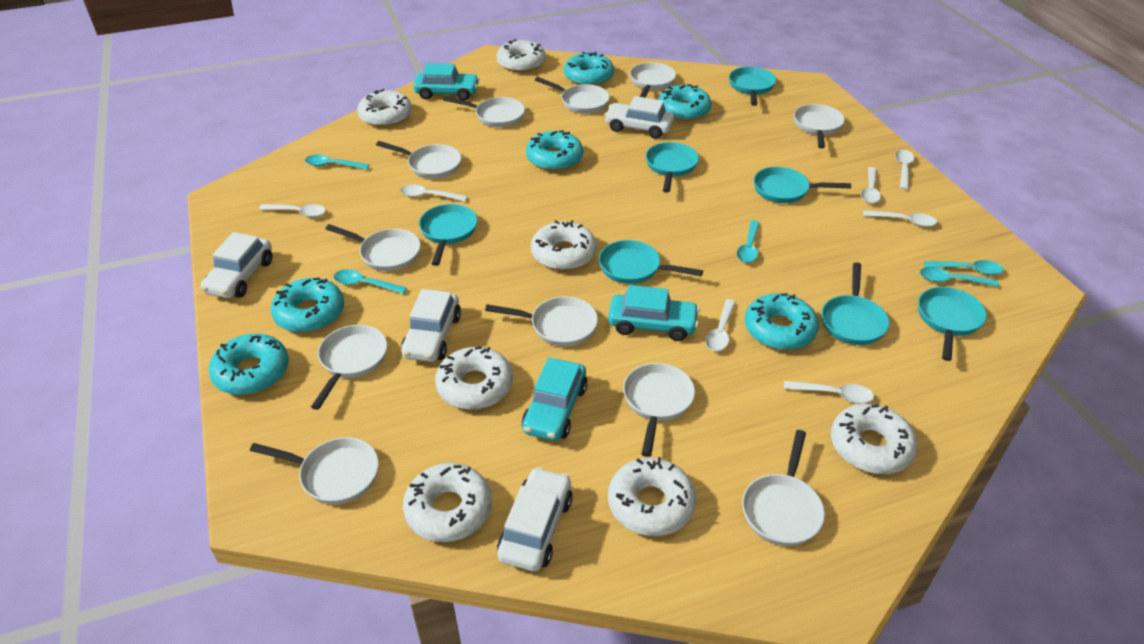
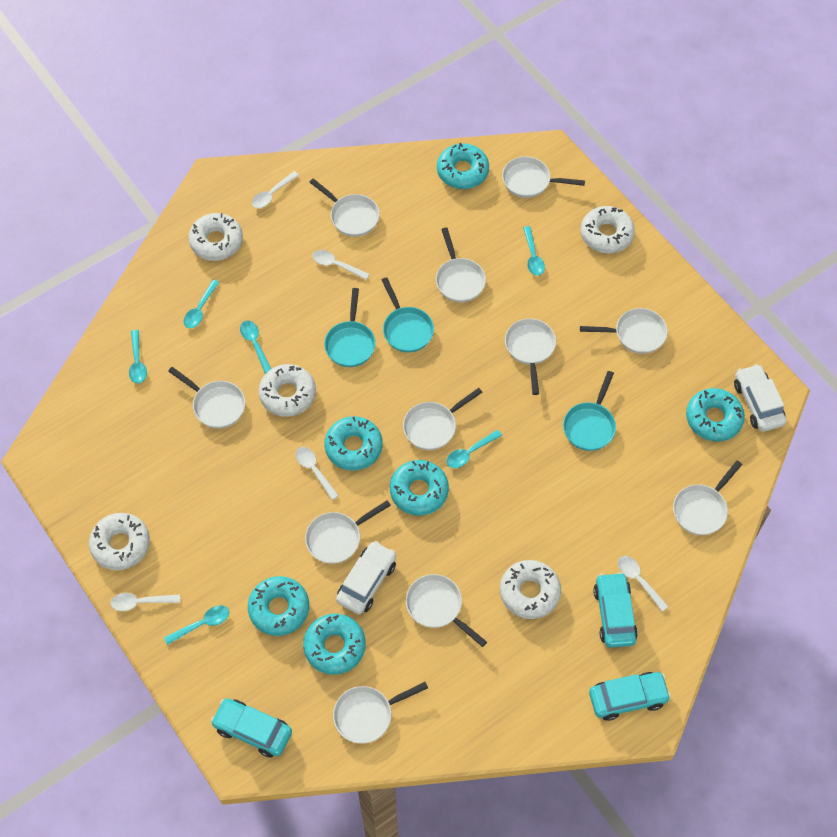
turquoise pan: [419,204,478,266] [599,240,703,284] [646,142,699,193] [729,67,776,106] [754,167,851,203] [821,262,889,345] [918,287,987,361] = 7 -> [324,288,376,367] [382,277,434,353] [563,371,616,451] = 3
turquoise spoon: [305,154,369,170] [334,269,407,294] [737,220,760,263] [920,267,999,287] [924,260,1004,275] = 5 -> [129,330,147,383] [164,605,229,645] [183,279,220,328] [240,320,271,374] [446,430,502,468] [523,226,545,276] = 6
white car: [201,232,273,298] [401,289,461,362] [497,467,573,572] [604,96,674,139] = 4 -> [336,541,396,615] [734,364,786,432] = 2
white donut: [357,89,412,127] [403,463,492,542] [435,346,513,410] [497,39,546,72] [531,220,597,270] [608,457,696,536] [831,404,917,474] = 7 -> [89,513,150,570] [188,213,243,261] [259,364,316,417] [500,560,561,619] [581,206,635,254] = 5
white spoon: [259,204,326,217] [400,184,467,201] [705,299,735,351] [784,381,874,404] [861,167,881,203] [863,210,937,227] [895,150,914,190] = 7 -> [111,593,180,611] [252,171,299,208] [295,447,339,500] [312,250,369,280] [618,556,669,612] = 5

